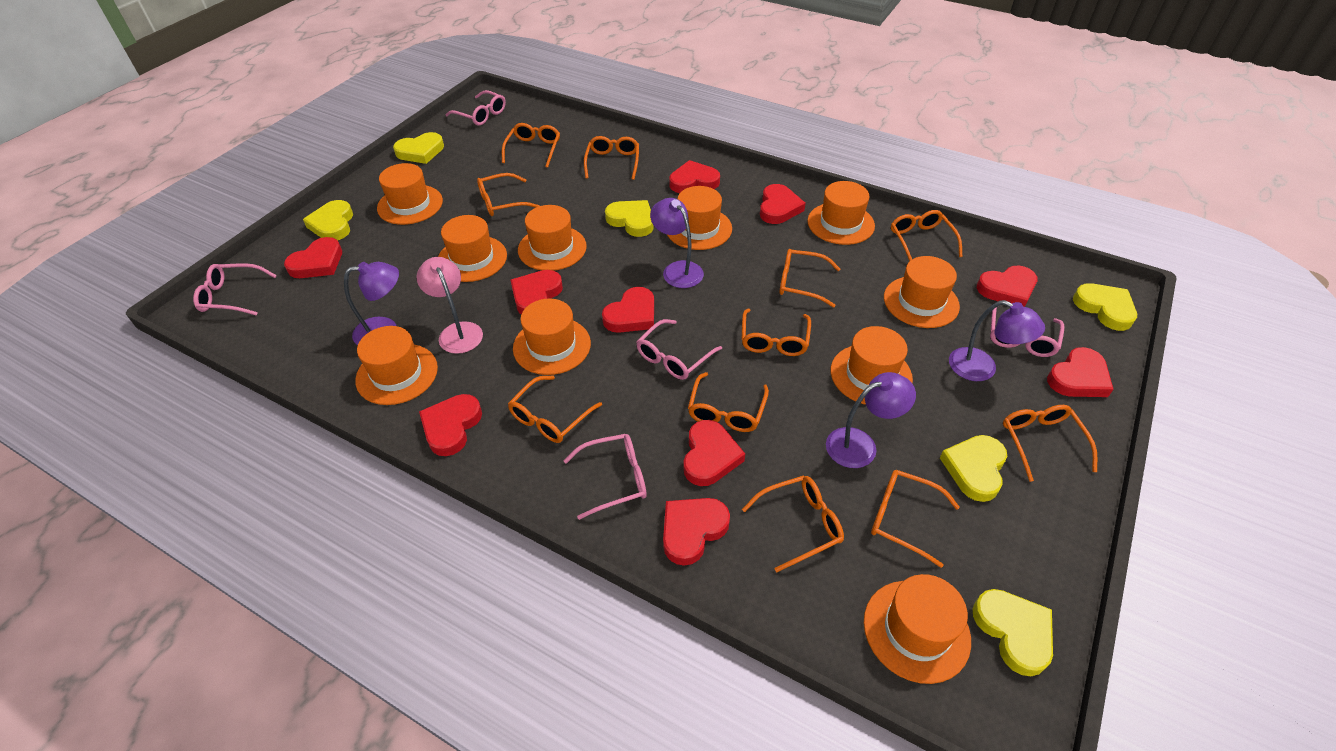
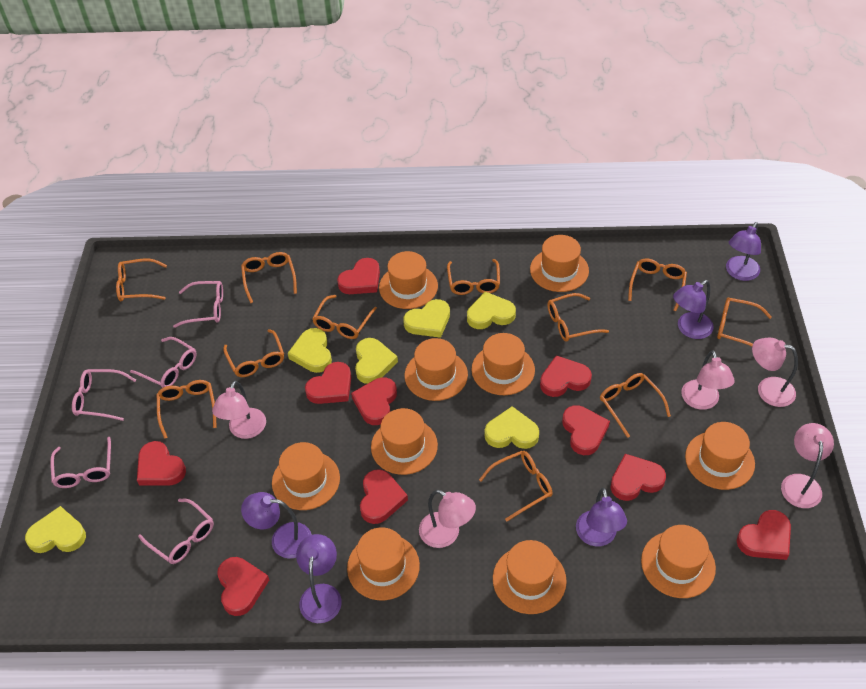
pink lamp: [417,257,483,354] = 1 -> [212,381,266,439] [419,490,476,548] [681,350,735,410] [752,338,798,407] [781,423,834,508] = 5
purple lamp: [344,262,399,345] [650,198,704,288] [826,372,916,468] [949,300,1045,381] = 4 -> [241,492,312,559] [296,534,342,623] [576,488,627,546] [673,280,714,339] [726,222,761,281] = 5

